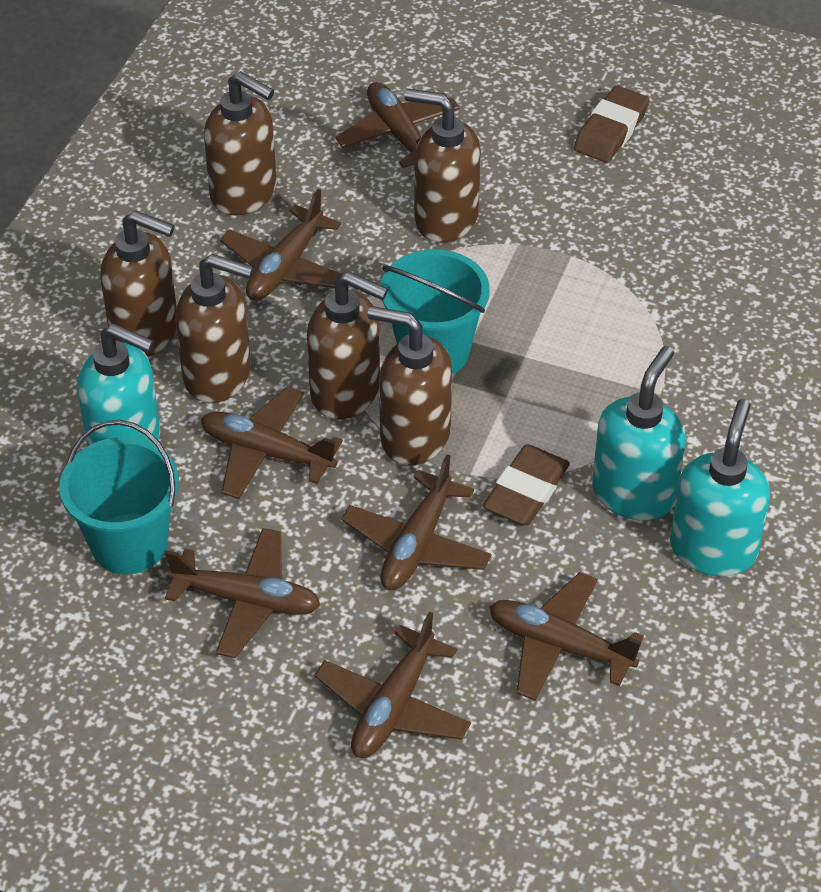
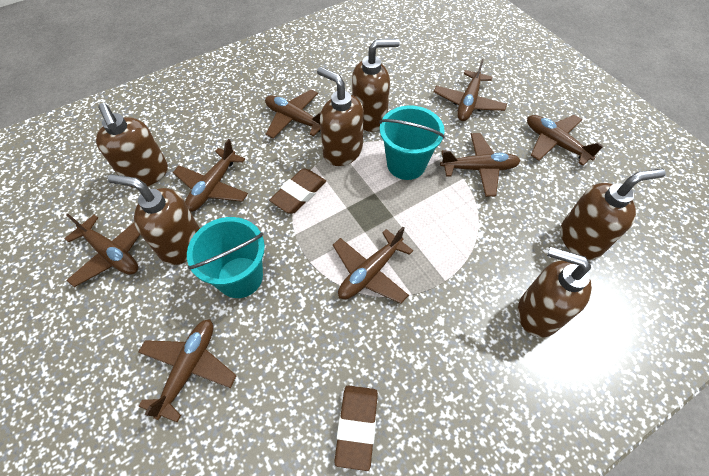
brown plane: [165,528,321,658] [201,387,343,499] [220,189,342,301] [315,612,471,758] [335,82,460,168] [341,454,492,590] [489,572,644,700] = 7 -> [64,214,140,287] [138,319,237,423] [173,139,248,212] [265,89,321,139] [333,227,413,304] [434,59,507,121] [440,133,520,197] [527,115,603,166] = 8
turquoise soap dispenser: [77,323,160,446] [592,346,686,520] [670,399,770,576] = 3 -> none = 0

